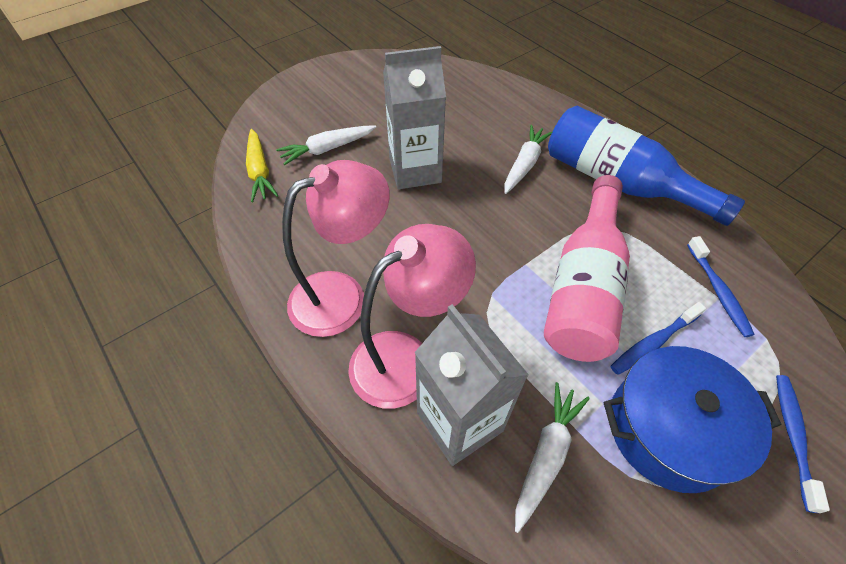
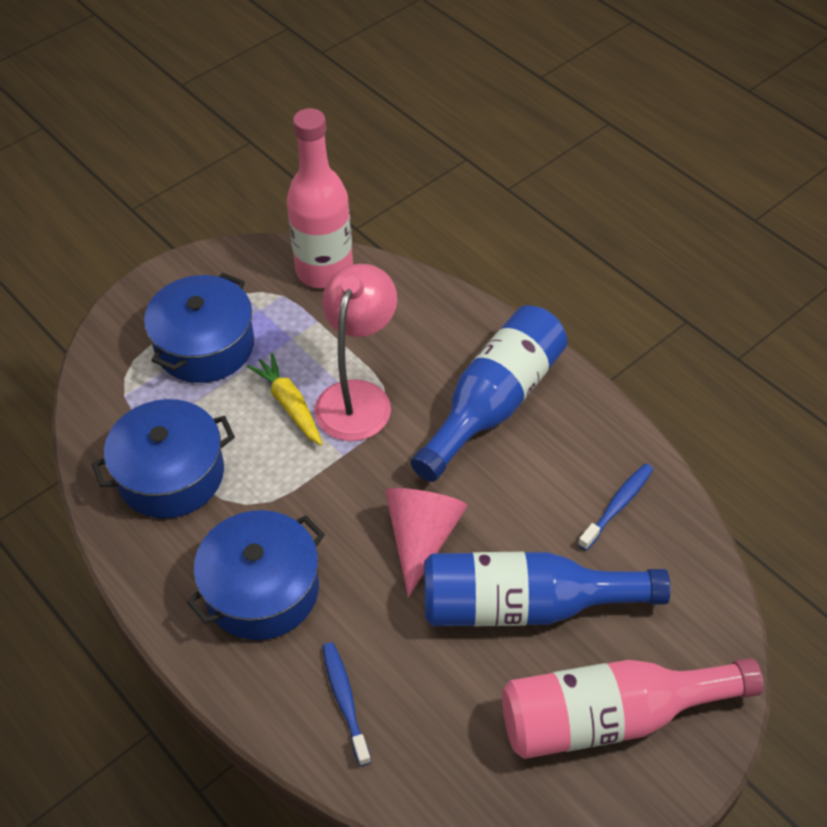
blue bottle: [548,106,745,226] = 1 -> [411,305,567,482] [424,552,671,626] = 2
blue pot: [604,346,781,493] = 1 -> [92,399,235,518] [144,273,254,383] [187,510,325,640] = 3
blue toothbrush: [611,302,706,375] [687,236,755,337] [776,375,830,513] = 3 -> [322,642,371,766] [578,463,653,551] = 2
grey carton: [383,46,446,189] [414,304,529,466] = 2 -> none = 0
pink bottle: [544,175,630,362] = 1 -> [287,108,353,289] [502,658,763,759] = 2
pink cone: none = 0 -> [385,488,468,597] = 1
pink lamp: [282,160,390,337] [348,224,476,408] = 2 -> [314,264,397,441] = 1
white carrot: [276,126,376,165] [505,125,553,194] [515,382,590,533] = 3 -> none = 0

